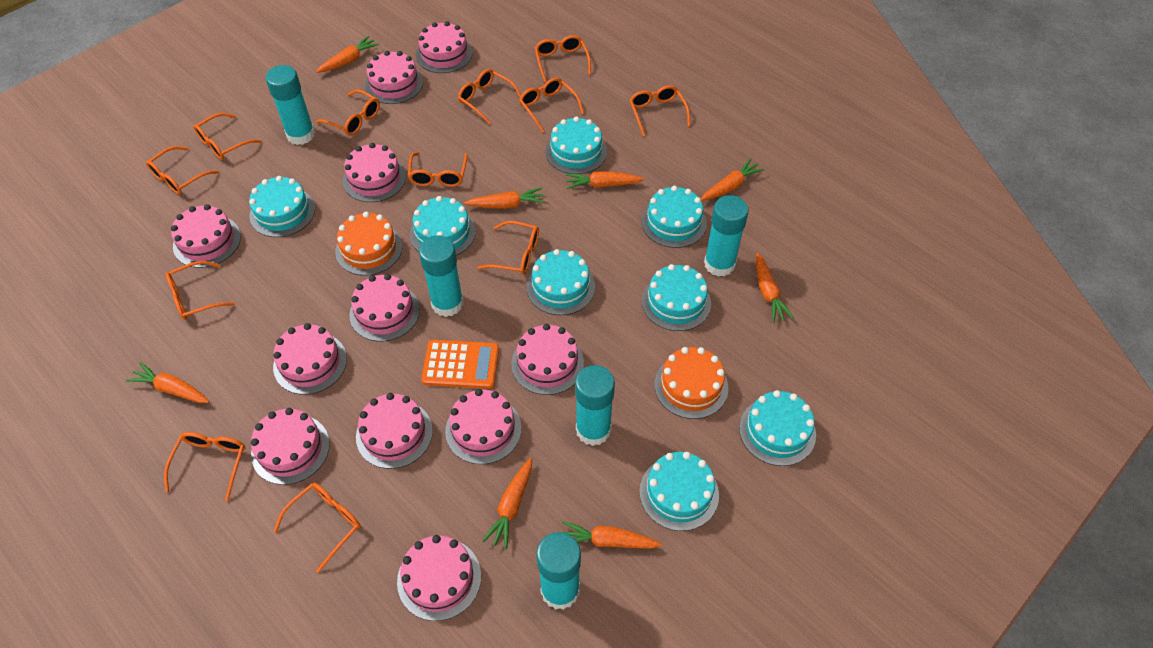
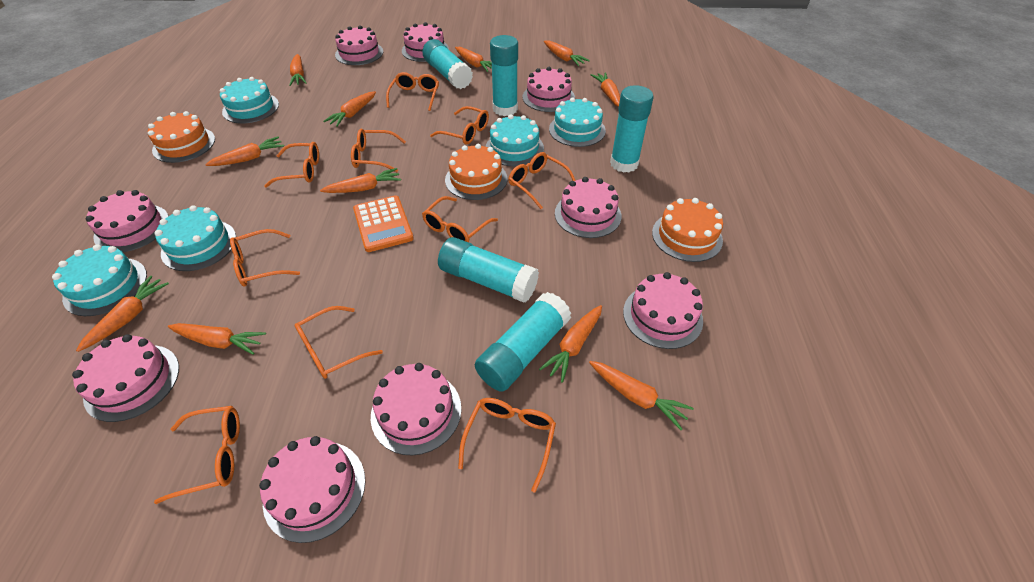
orange cake: [335,212,403,276] [655,347,728,419] = 2 -> [148,111,215,163] [445,144,507,200] [652,198,723,262] = 3
orange carrot: [126,362,210,403] [316,36,379,73] [464,187,545,209] [482,458,532,549] [561,521,662,549] [566,171,644,189] [701,158,765,201] [756,253,794,323] = 8 -> [76,276,169,352] [168,323,266,355] [205,136,284,166] [289,54,307,86] [320,168,401,193] [323,91,376,127] [455,47,492,72] [539,305,602,383] [544,40,590,66] [589,361,693,430] [591,72,620,107] = 11
orange glasses: [146,146,219,194] [164,432,245,501] [165,261,235,320] [193,113,262,160] [274,483,361,573] [316,90,380,136] [408,152,468,187] [458,69,521,124] [477,221,539,275] [519,78,584,133] [535,35,591,82] [629,85,690,136] = 12 -> [154,406,240,504] [230,229,300,287] [264,142,319,188] [295,306,383,379] [351,129,406,172] [386,72,439,111] [422,196,498,242] [430,106,489,145] [458,398,556,492] [508,152,576,209] = 10
pink cake: [171,204,241,268] [251,408,330,485] [273,323,347,395] [343,143,406,202] [349,274,420,341] [356,393,433,469] [365,51,423,104] [397,535,481,621] [416,21,472,73] [445,389,522,464] [511,324,584,395] = 11 -> [72,334,179,422] [86,190,169,252] [259,436,365,543] [335,25,383,65] [371,363,462,456] [402,22,449,62] [522,67,575,112] [555,177,621,238] [623,272,703,349] = 9
turquoise cake: [249,176,315,237] [410,196,476,256] [527,249,595,315] [546,116,607,174] [639,452,719,531] [641,186,707,248] [642,264,711,331] [739,390,816,466] = 8 -> [52,244,147,316] [155,205,236,271] [220,77,279,124] [486,114,544,166] [549,97,606,147] = 5

